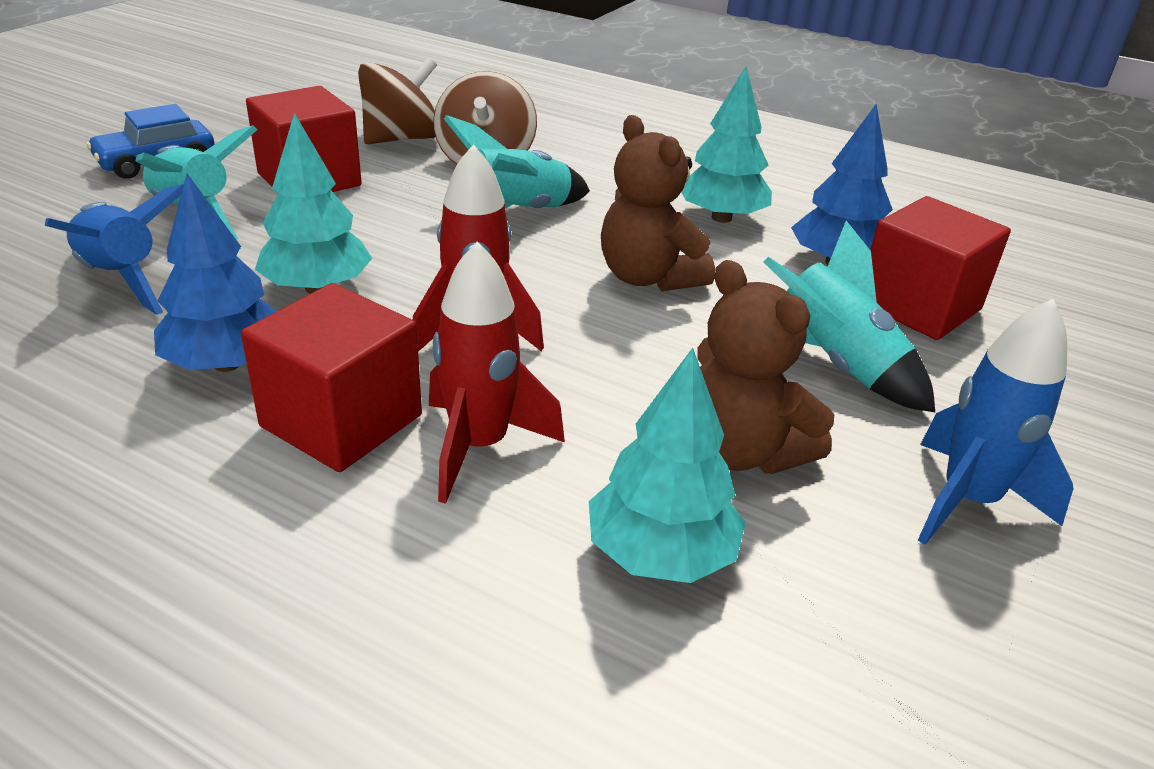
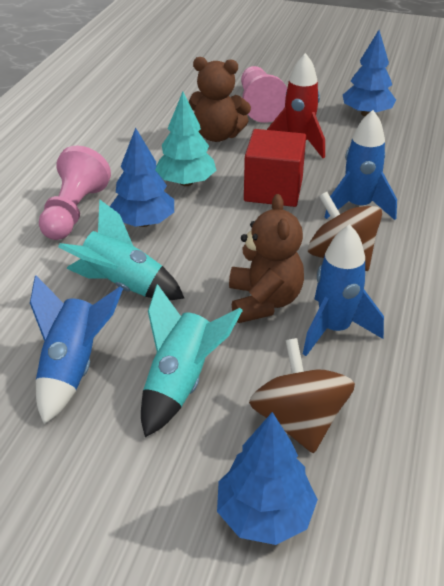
blue car: [86,104,215,179] = 1 -> none = 0
blue rocket: [45,184,183,315] [918,299,1073,545] = 2 -> [30,275,123,424] [303,224,384,356] [325,110,397,220] = 3
blue tree: [154,174,276,372] [791,104,893,265] = 2 -> [110,128,174,227] [217,412,318,545] [343,30,396,116] = 3
pink pawn: none = 0 -> [39,145,111,240] [241,66,287,123] = 2
red cube: [241,283,422,472] [246,86,362,192] [870,196,1011,340] = 3 -> [244,129,306,207] = 1
red rocket: [413,144,544,352] [429,242,565,504] = 2 -> [267,53,325,158] = 1
turquoise rocket: [136,125,257,239] [444,115,590,209] [764,221,935,412] = 3 -> [58,199,184,300] [141,284,243,437] = 2
turquoise tree: [255,113,372,294] [589,348,746,583] [681,67,772,223] = 3 -> [155,92,216,186] = 1

